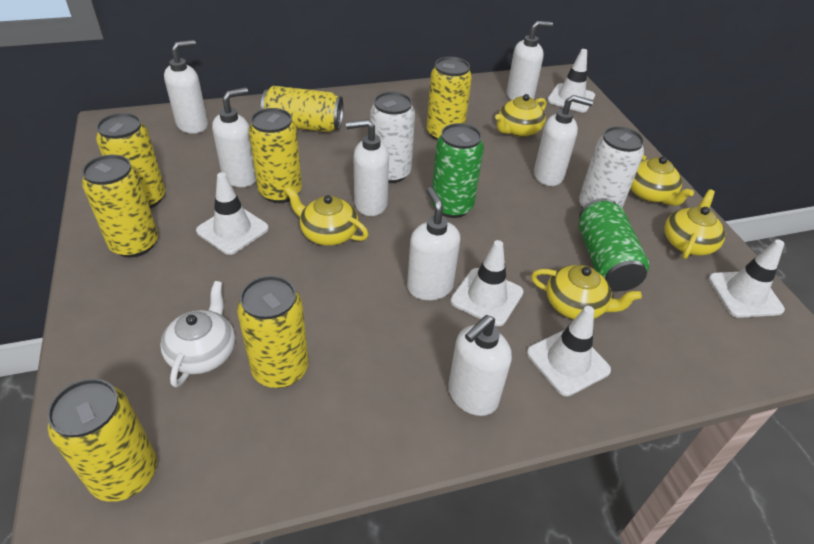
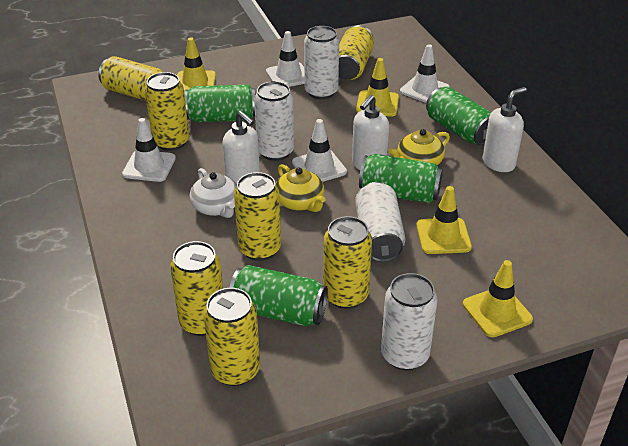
green can: [431,123,484,218] [579,198,650,291] = 2 -> [184,85,256,122] [229,265,328,326] [359,154,443,203] [426,87,491,146] = 4
white can: [370,92,415,183] [579,126,644,208] = 2 -> [254,81,294,161] [304,26,339,99] [355,182,405,262] [381,273,438,370] = 4
white soap dispenser: [164,40,208,134] [212,87,256,187] [346,119,389,216] [407,187,460,300] [448,315,512,416] [507,21,553,100] [534,95,593,186] = 7 -> [223,111,260,183] [352,95,389,170] [483,87,527,172] = 3
white traffic cone: [196,172,269,255] [450,240,524,326] [527,306,611,396] [547,49,595,113] [708,239,785,318] = 5 -> [122,118,176,182] [266,31,304,87] [292,119,347,182] [400,44,450,103] = 4
yellow teapot: [285,187,368,246] [495,94,546,137] [531,265,642,319] [630,155,694,206] [664,189,725,259] = 5 -> [276,164,325,212] [388,129,450,165] = 2
yellow traffic cone: none = 0 -> [177,38,216,93] [356,58,399,117] [416,186,472,254] [463,260,533,337] = 4

